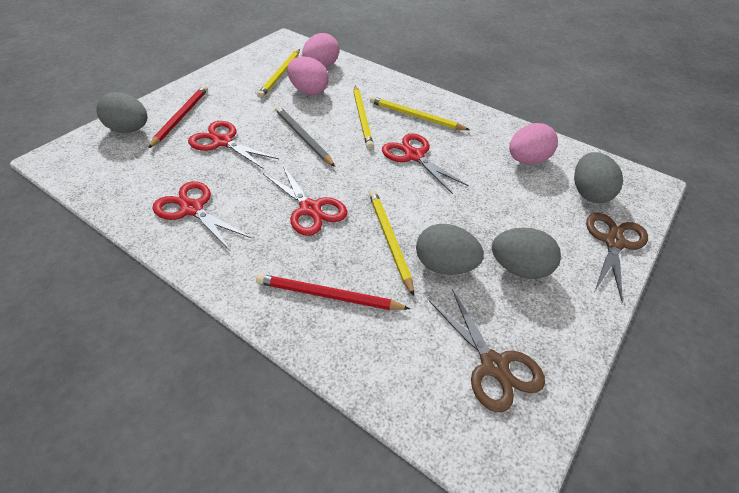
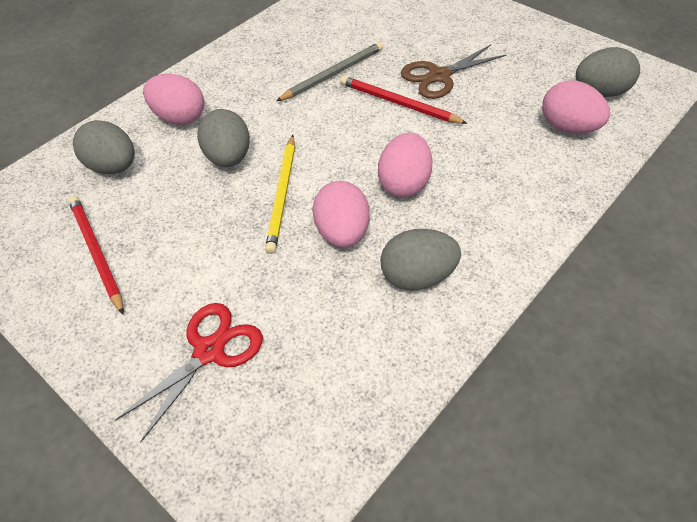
brown scissors: [429,289,545,412] [586,213,648,303] = 2 -> [401,45,506,99] = 1
pink egg: [287,56,329,95] [302,33,339,68] [509,123,558,165] = 3 -> [143,74,204,125] [312,181,370,248] [378,132,432,198] [542,80,610,134] = 4
red scissors: [152,181,251,251] [188,121,279,169] [263,164,347,236] [382,133,469,194] = 4 -> [115,303,263,442] = 1
yellow pencil: [257,49,300,98] [353,86,374,149] [369,190,414,296] [370,96,470,130] = 4 -> [265,135,295,254] = 1

